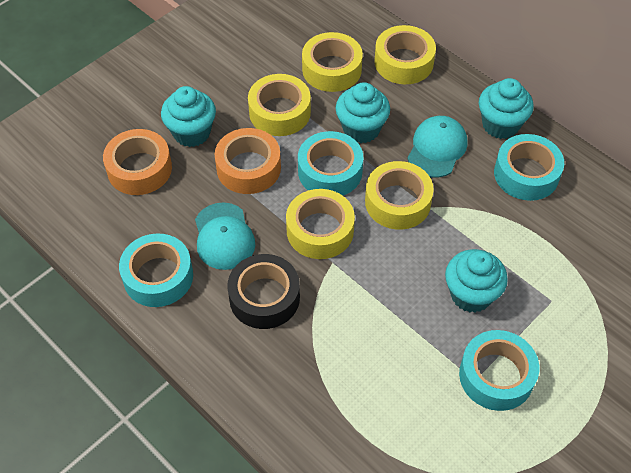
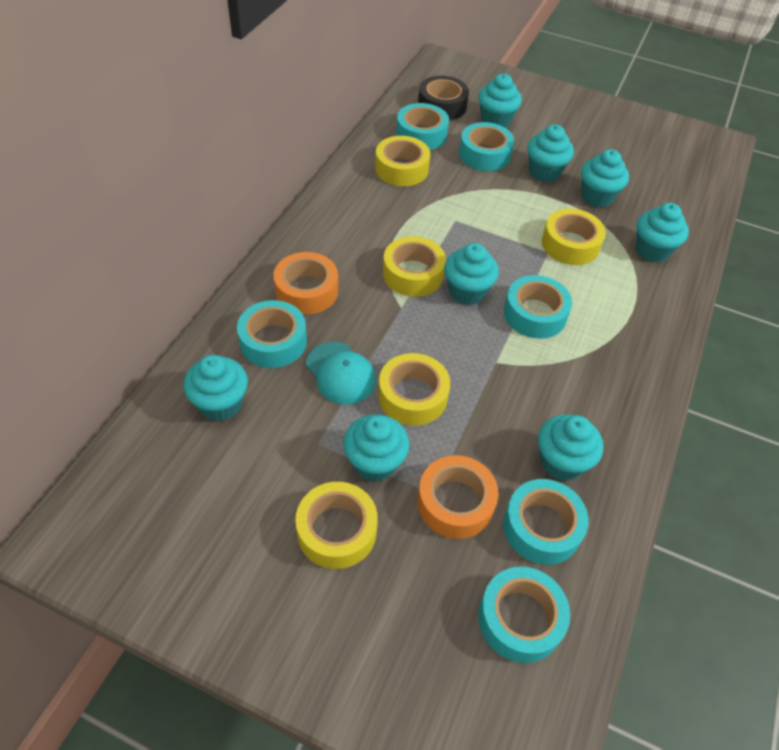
turquoise cap: [195,202,255,270] [407,116,467,178] = 2 -> [306,342,376,405] = 1
turquoise cupcake: [161,86,216,147] [335,82,390,143] [445,249,508,313] [479,78,534,139] = 4 -> [184,355,248,421] [343,414,409,482] [444,243,499,305] [478,74,522,128] [527,124,574,182] [538,414,603,481] [581,149,629,208] [636,203,689,263] = 8
turquoise tape: [119,233,193,307] [298,131,363,196] [459,330,539,411] [494,134,564,201] = 4 -> [237,300,307,368] [396,103,449,150] [459,122,514,171] [478,567,570,663] [503,479,589,565] [504,275,572,339] = 6

